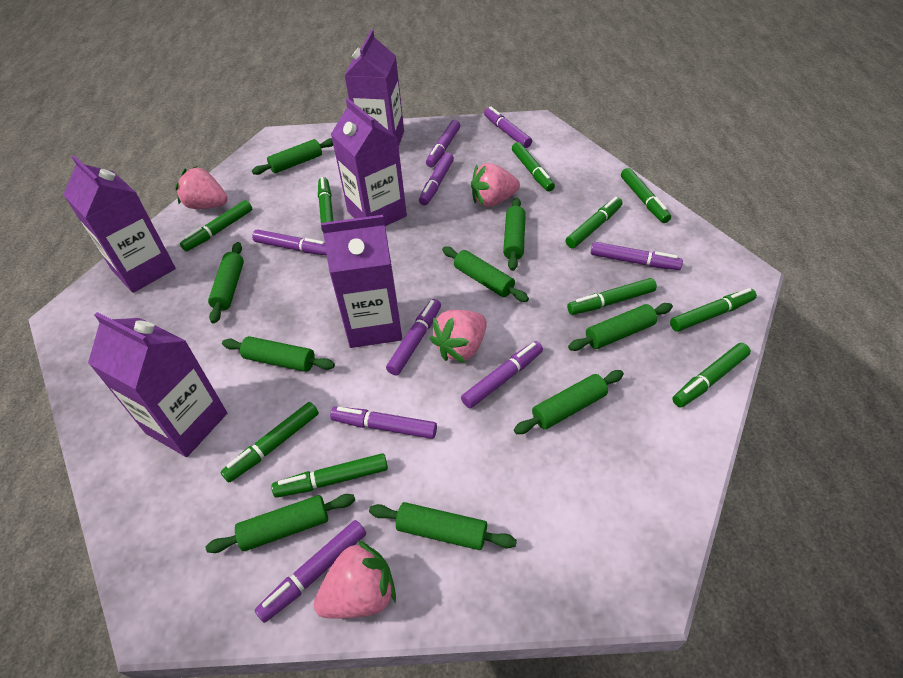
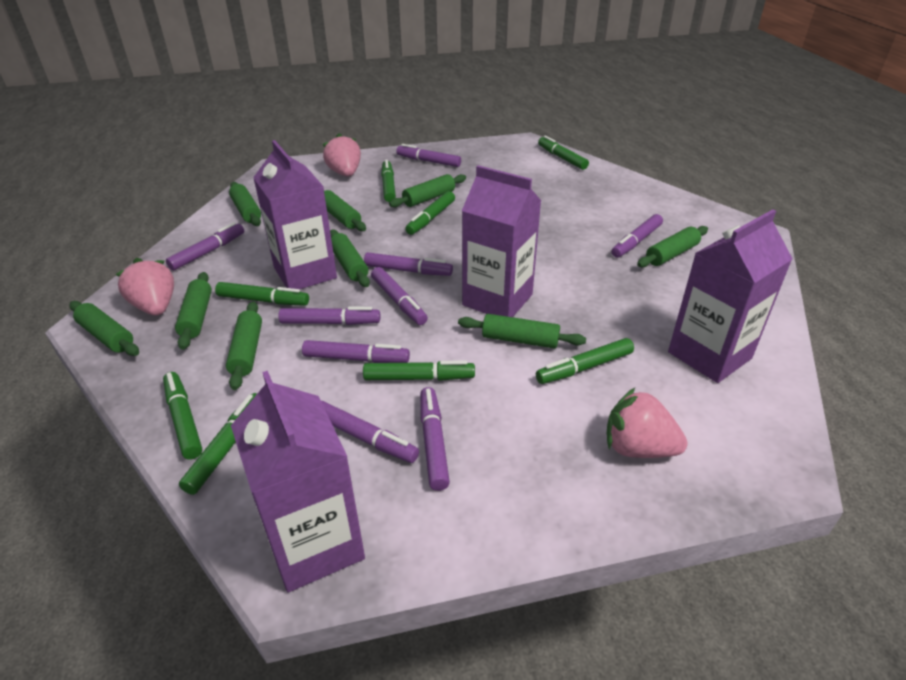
green marker: [180,200,252,251] [220,402,319,482] [271,453,388,498] [318,177,333,232] [512,142,555,192] [565,197,623,248] [567,278,657,315] [621,168,671,223] [670,288,757,332] [672,343,751,407] = 10 -> [163,372,202,460] [179,393,257,495] [215,282,309,306] [363,360,475,381] [381,159,396,202] [405,191,455,235] [536,338,634,384] [538,136,589,170] = 8
pink strawberry: [175,166,228,209] [314,540,396,618] [430,310,487,363] [471,163,520,207] = 4 -> [115,258,174,316] [323,133,361,177] [606,388,688,458] = 3
purple carton: [63,155,176,293] [88,312,227,457] [321,215,402,348] [331,98,407,226] [344,30,404,147] = 5 -> [231,371,365,592] [253,140,337,289] [462,165,541,317] [668,209,793,383] = 4

